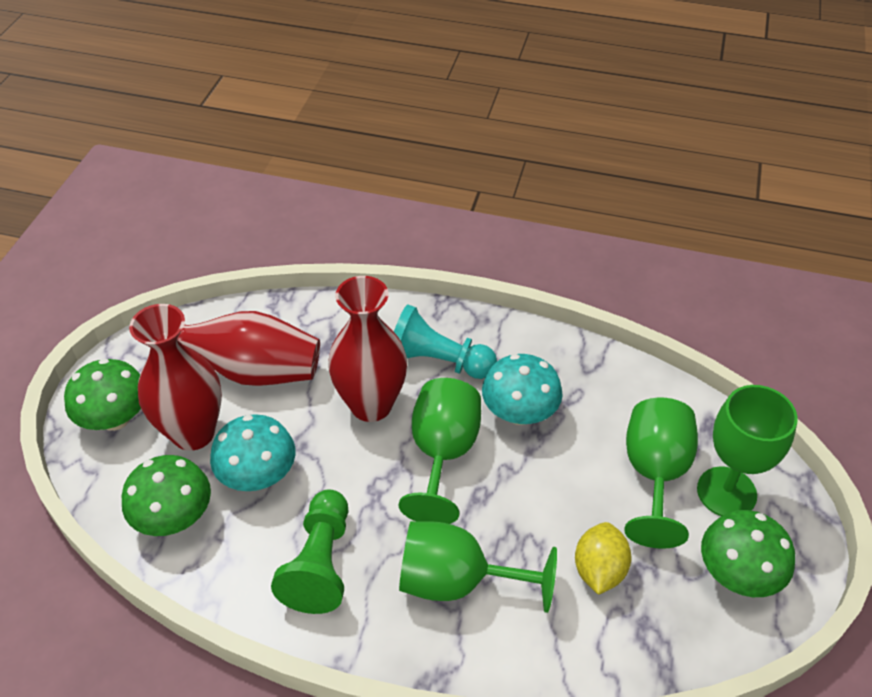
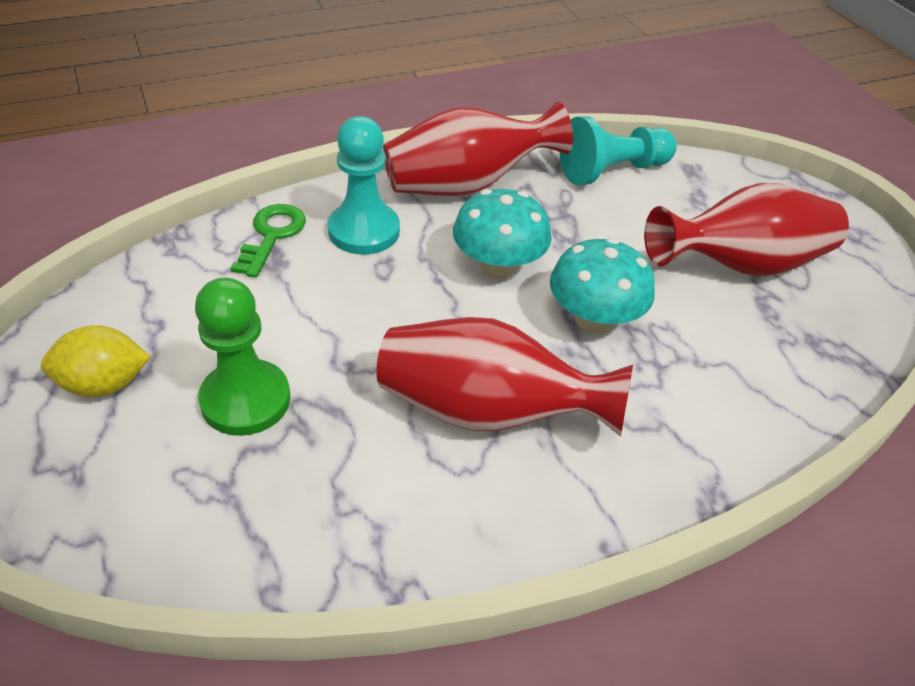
green goblet: [398,378,481,524] [399,521,557,613] [624,398,698,549] [697,385,798,516] = 4 -> none = 0
green key: none = 0 -> [231,204,306,277] = 1
green mushroom: [64,358,141,431] [122,455,211,536] [701,510,795,597] = 3 -> none = 0
turquoise pawn: [394,304,497,379] = 1 -> [328,116,400,255] [560,116,677,185] = 2

